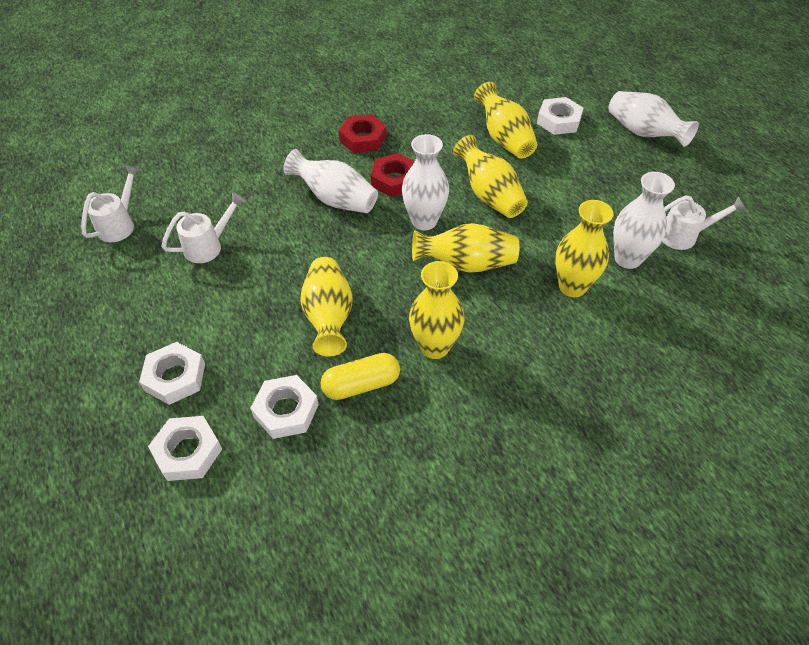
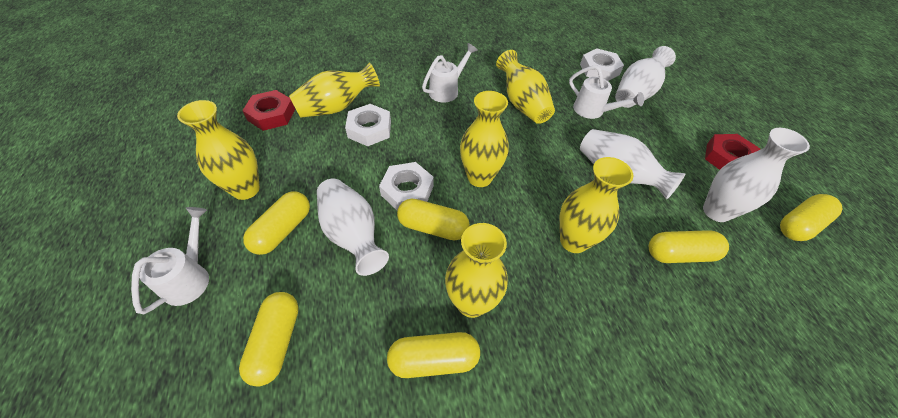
white nut: [139,342,205,405] [148,416,222,481] [250,375,319,439] [537,97,583,135] = 4 -> [345,104,391,146] [379,162,434,210] [580,49,624,81] = 3
yellow capsule: [321,353,400,400] = 1 -> [239,292,299,386] [243,191,310,255] [387,332,480,378] [397,199,470,240] [649,230,729,263] [780,194,843,241] = 6

